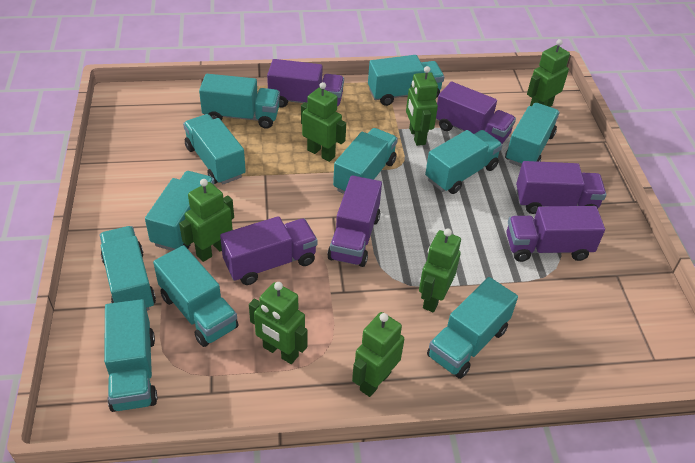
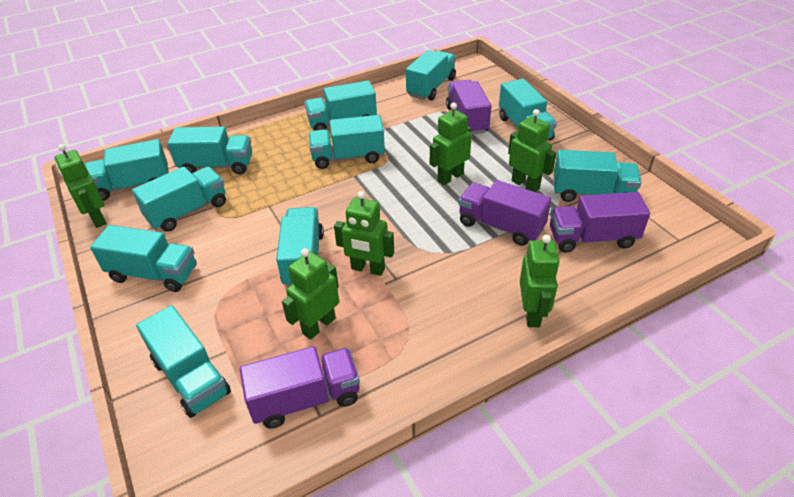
green robot: [179,179,234,262] [249,282,308,364] [301,82,346,162] [352,312,404,397] [406,66,438,146] [419,228,461,312] [527,39,570,107] = 7 -> [54,144,107,228] [282,248,339,340] [334,191,394,276] [430,103,472,185] [508,109,556,192] [520,235,560,327] = 6
purple truck: [220,216,318,285] [267,59,344,108] [327,175,382,267] [436,82,516,144] [506,206,605,262] [516,161,606,214] = 6 -> [240,346,360,429] [446,80,491,135] [458,180,551,246] [550,192,650,253] = 4

